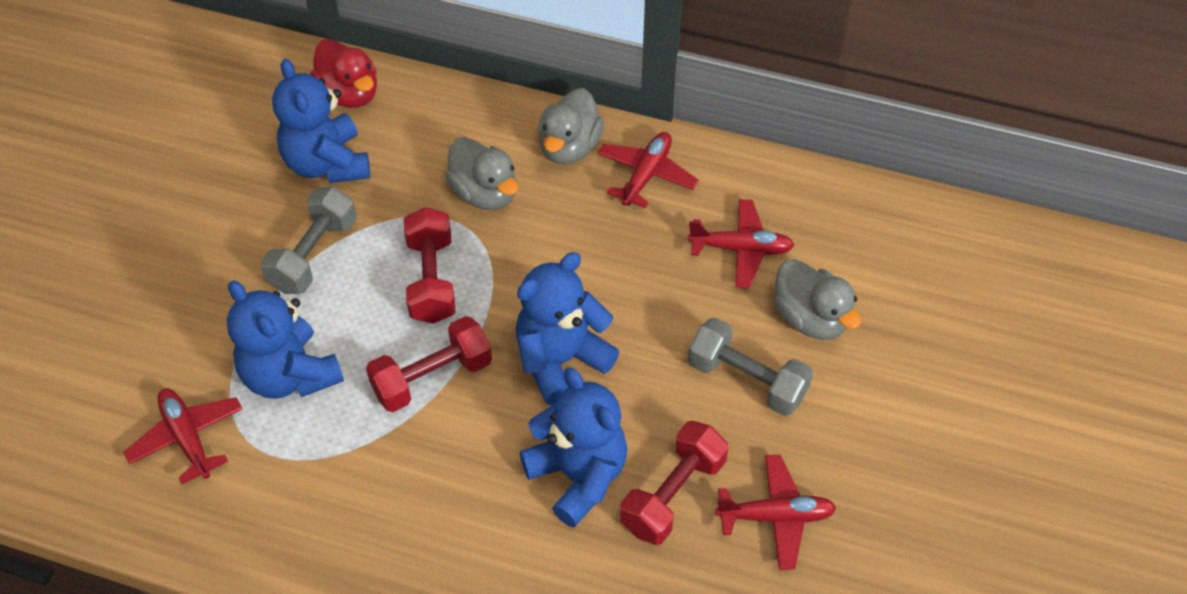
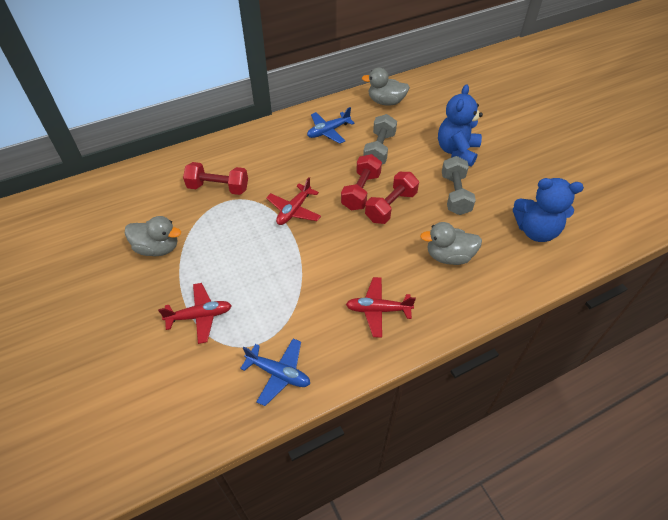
blue plane: none = 0 -> [240,338,310,406] [307,107,355,144] = 2
blue teddy bear: [227,281,344,399] [272,59,370,183] [516,252,619,405] [520,367,627,528] = 4 -> [438,84,483,167] [513,178,584,242] = 2
red duck: [310,39,377,108] = 1 -> none = 0
red plane: [123,388,243,484] [598,132,699,208] [688,199,794,288] [715,455,836,570] = 4 -> [158,283,232,344] [266,177,321,225] [346,277,416,338] = 3

